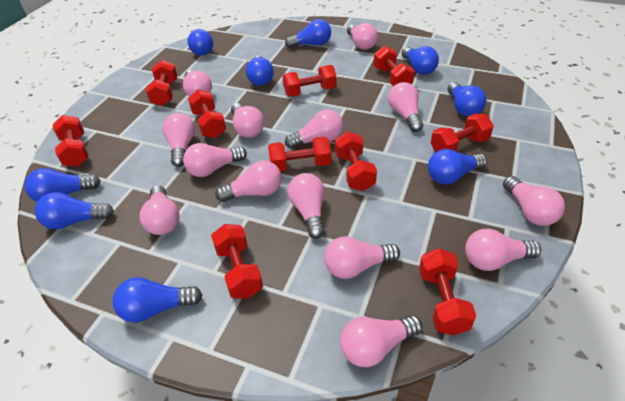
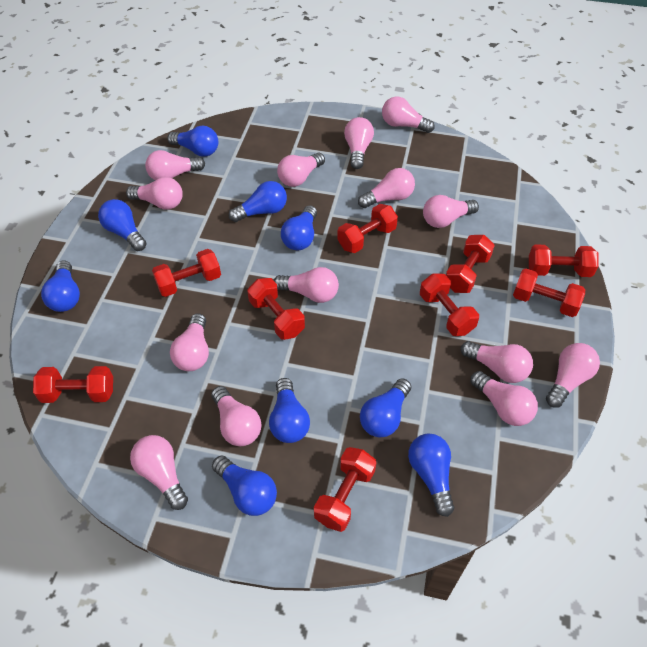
red dumbbell: [53,115,89,166] [145,60,178,106] [188,90,226,138] [211,224,263,299] [268,137,331,172] [282,65,337,97] [335,131,377,191] [374,46,415,86] [419,248,476,335] [431,114,494,152] = 10 -> [33,366,113,403] [152,249,221,297] [247,278,305,340] [314,447,376,532] [337,204,398,253] [420,273,479,336] [446,235,495,293] [513,269,585,317] [529,244,598,277] = 9

